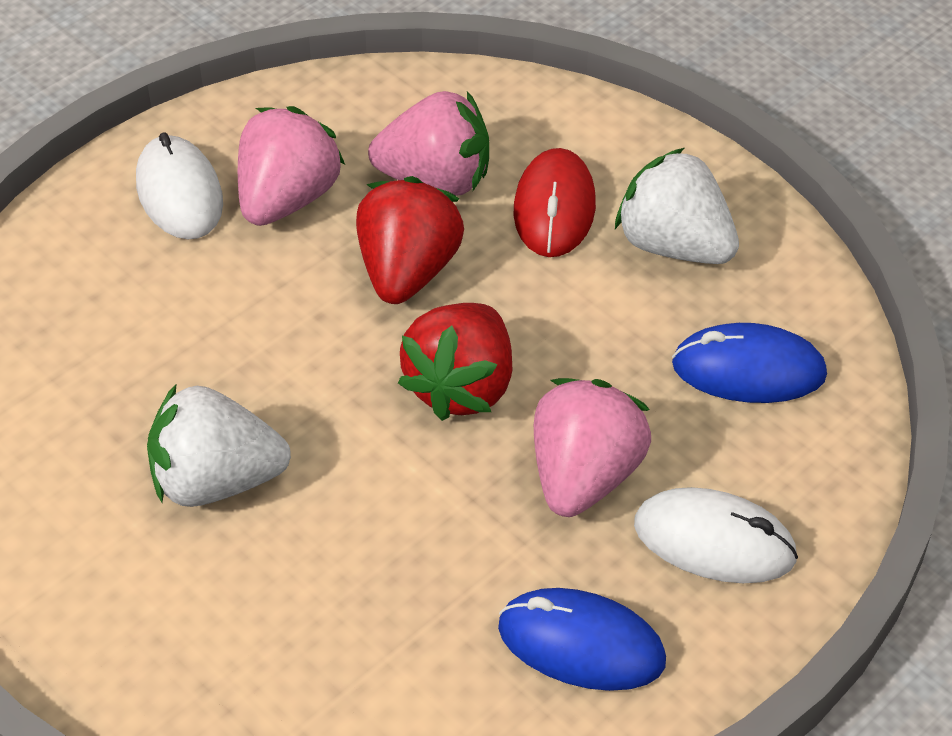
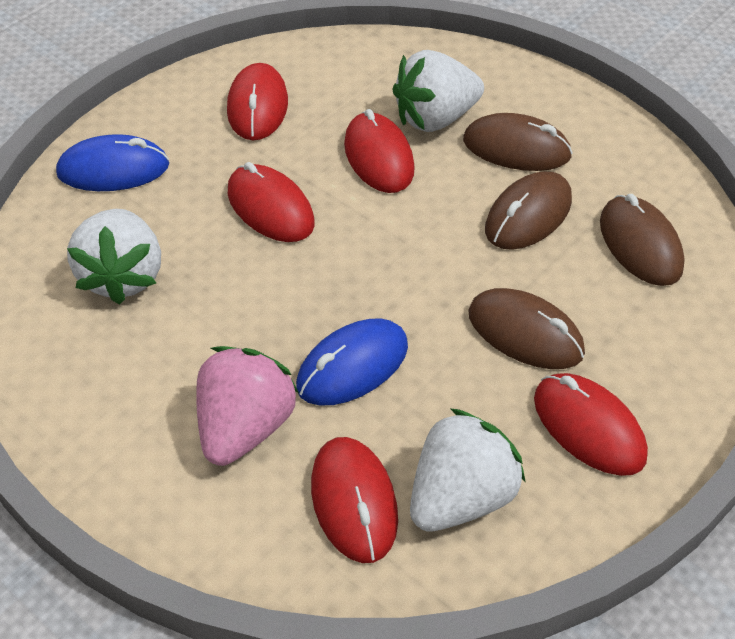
brown mouse: none = 0 -> [463,113,573,171] [468,288,585,369] [485,171,572,250] [600,194,685,286] = 4
pink strawberry: [238,106,345,226] [368,91,489,196] [534,378,651,517] = 3 -> [196,346,299,466] = 1
red mouse: [514,148,596,257] = 1 -> [227,63,288,140] [228,162,315,242] [311,437,398,563] [344,109,415,193] [534,373,648,476] = 5
red strawberry: [356,176,464,304] [398,303,512,421] = 2 -> none = 0
white mouse: [136,132,223,239] [634,487,798,583] = 2 -> none = 0
white strawberry: [147,383,291,507] [615,148,739,264] = 2 -> [67,209,161,304] [392,50,484,132] [410,408,526,532] = 3

